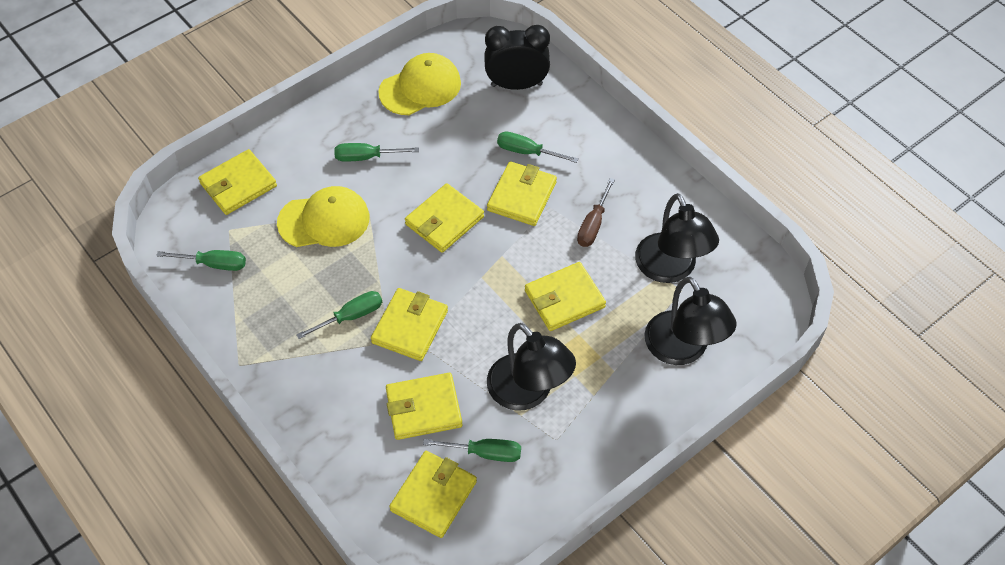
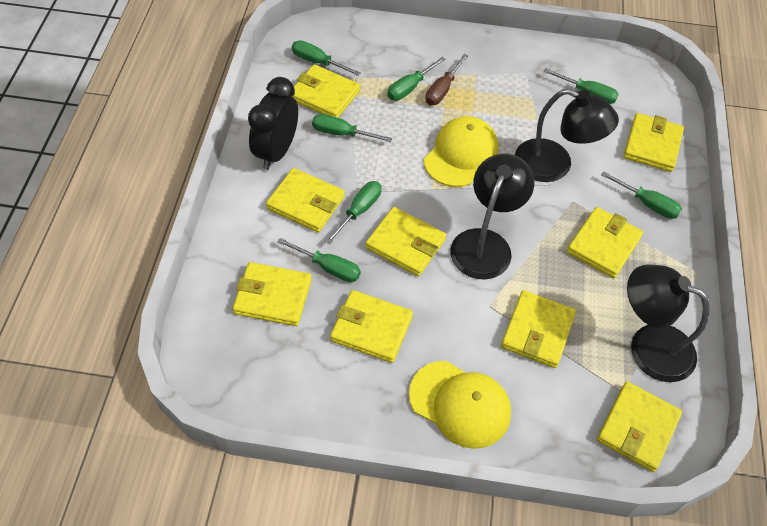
green screwdriver: [156,250,246,271] [296,291,382,339] [334,143,419,162] [423,439,521,462] [497,131,578,163] = 5 -> [277,238,361,282] [292,40,361,76] [312,114,392,142] [325,181,381,244] [387,57,446,101] [543,68,619,104] [601,171,682,219] = 7
yellow wallet: [198,149,277,215] [371,288,448,361] [386,373,463,440] [389,451,477,538] [405,183,484,253] [487,161,557,226] [525,262,606,331] = 7 -> [233,262,312,326] [266,168,345,233] [292,64,360,118] [330,290,413,363] [365,207,446,276] [501,290,576,368] [567,207,643,278] [597,382,682,472] [623,113,684,172] = 9

